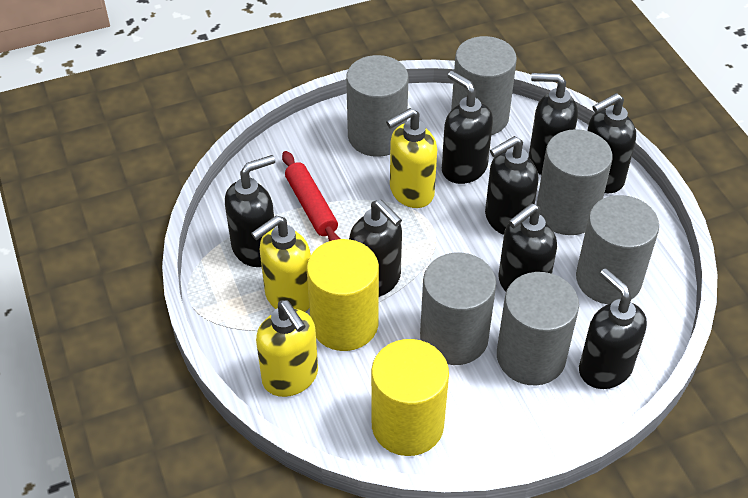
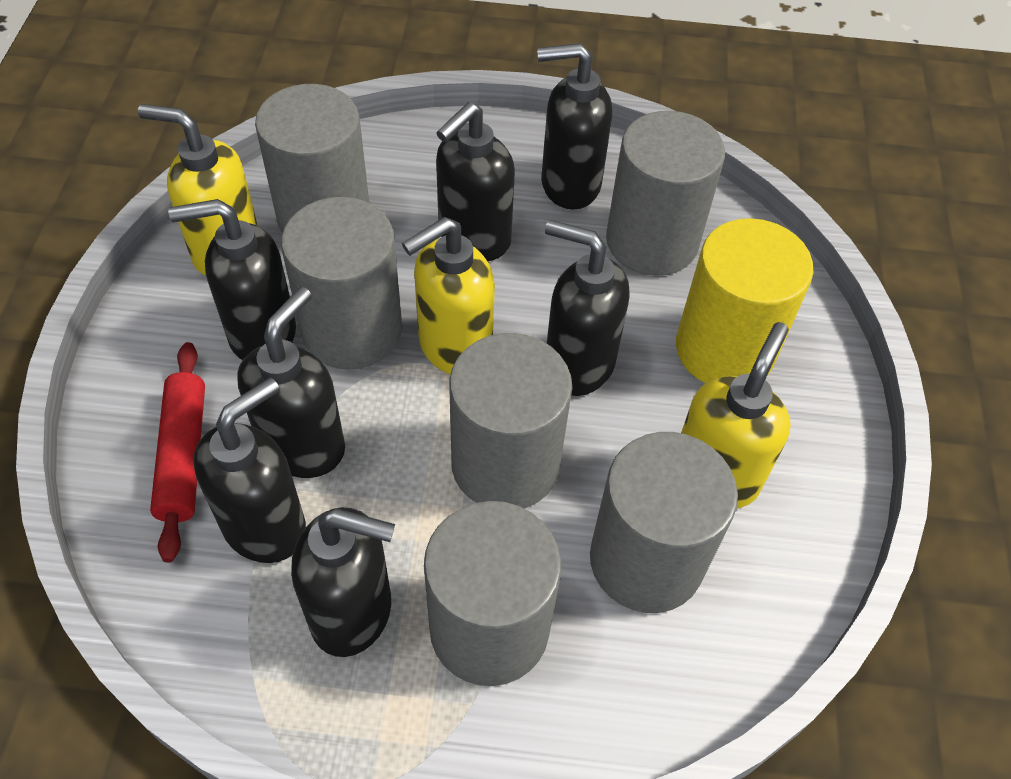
black soap dispenser: [225,155,275,267] [349,199,402,297] [442,71,493,184] [485,136,538,235] [498,203,557,292] [529,73,578,175] [579,268,647,389] [587,93,636,193] = 8 -> [168,199,296,360] [194,377,306,563] [237,287,345,478] [291,507,395,657] [436,102,515,261] [537,43,612,209] [545,220,630,396] = 7
yellow cylinder: [307,239,379,351] [371,339,449,456] = 2 -> [676,218,813,383] = 1

